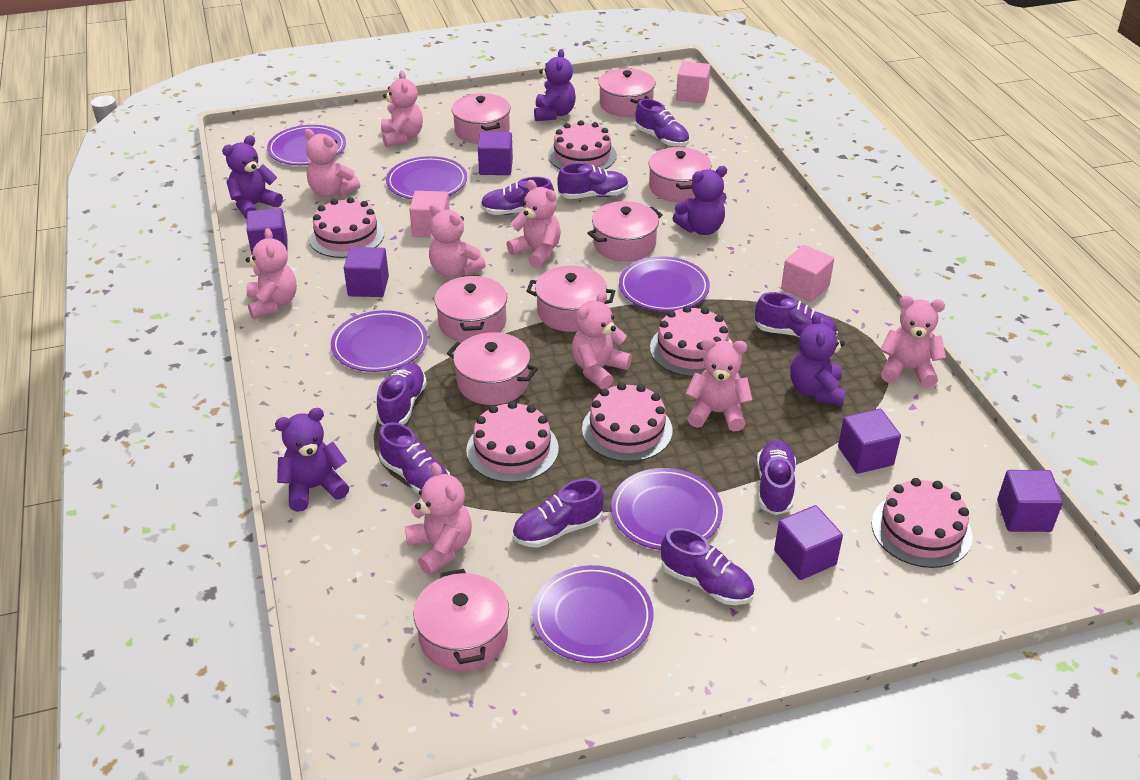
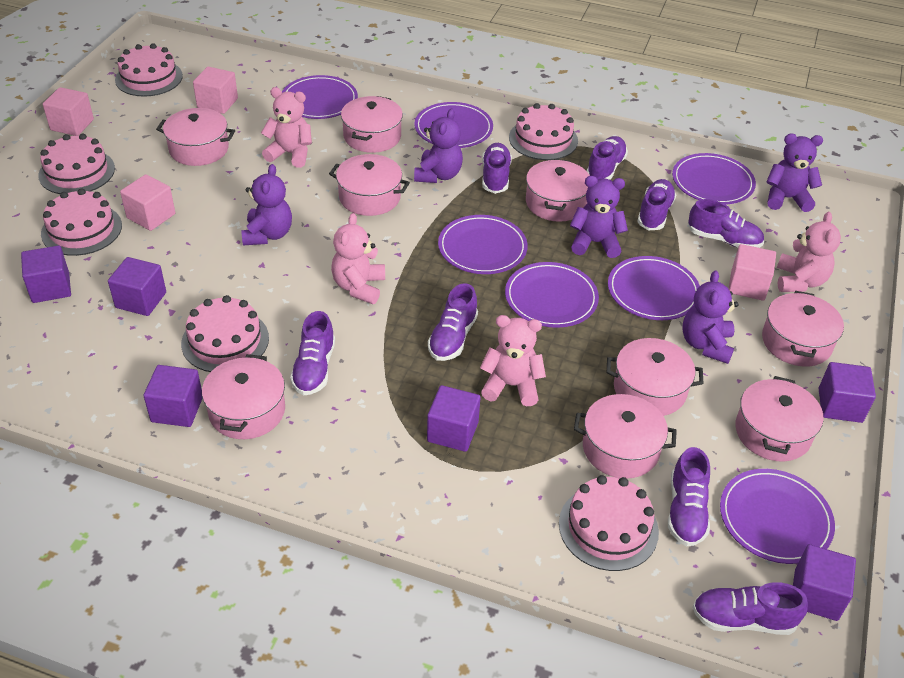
pink cube: [409,191,450,238] [676,61,711,103] [781,245,834,302] = 3 -> [43,87,94,136] [120,174,175,231] [193,66,238,114] [728,244,776,301] = 4
pink pot: [413,569,509,671] [434,275,507,342] [447,332,538,405] [452,93,511,144] [526,266,615,332] [587,201,663,261] [599,68,655,117] [648,147,712,202] = 8 -> [156,108,235,166] [202,354,285,439] [329,154,410,216] [341,96,403,153] [526,159,590,222] [574,394,677,478] [607,338,704,416] [735,376,824,461] [762,291,844,367] = 9
pink teddy bear: [246,228,297,319] [304,129,360,197] [381,70,423,147] [405,462,472,575] [429,204,486,277] [507,180,561,268] [572,291,632,389] [686,338,752,431] [880,296,946,388] = 9 -> [261,87,312,168] [331,213,385,304] [480,315,546,406] [777,212,841,292] = 4
purple plate: [267,125,346,165] [331,310,427,372] [386,156,467,199] [532,565,653,663] [611,468,723,550] [619,256,710,312] = 6 -> [282,75,358,119] [414,102,493,148] [438,215,528,274] [505,262,599,328] [608,256,700,320] [672,153,756,204] [720,469,835,564] = 7
purple shoe: [376,363,427,425] [378,422,450,495] [481,177,554,215] [512,478,604,548] [557,163,629,199] [635,99,689,147] [661,528,754,605] [755,292,838,338] [757,440,796,515] = 9 -> [290,311,335,395] [428,283,478,361] [482,143,512,194] [587,136,628,180] [637,179,676,231] [668,447,710,546] [688,199,764,248] [692,582,808,635] = 8

